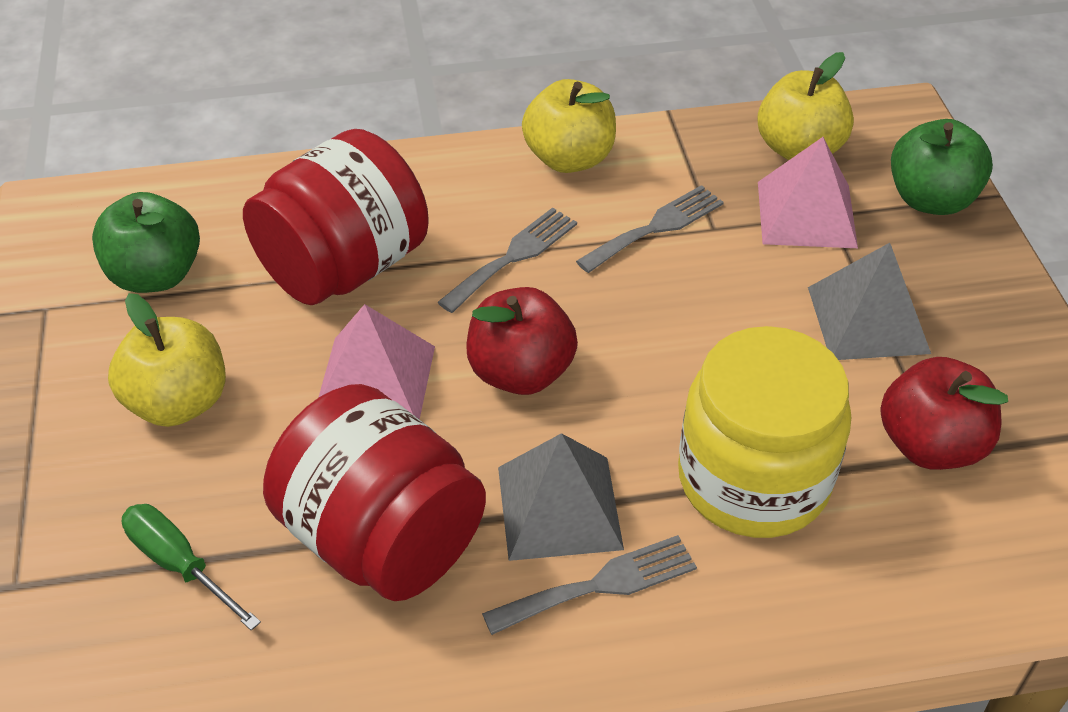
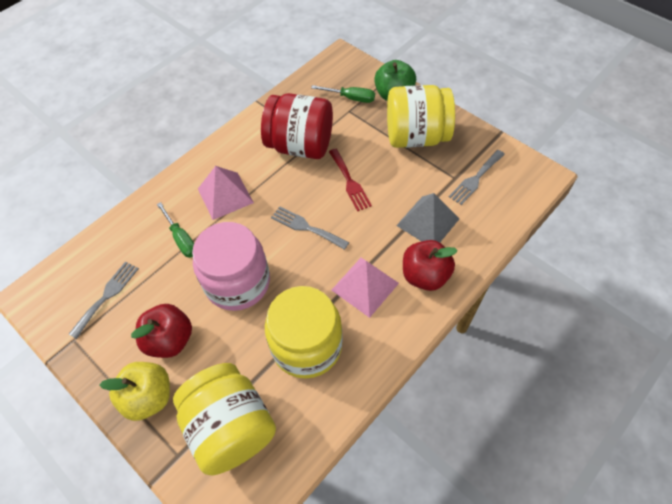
green apple: [92,192,200,293] [891,119,993,215] = 2 -> [374,60,416,101] = 1
green screwdriver: [122,504,261,630] = 1 -> [157,202,194,258] [311,85,375,103] = 2
grey pyramid: [498,433,624,561] [808,243,931,360] = 2 -> [396,193,459,242] = 1
pink jar: none = 0 -> [192,222,270,311] = 1
red fork: none = 0 -> [329,149,372,211] = 1
red jar: [243,129,429,305] [263,384,486,601] = 2 -> [261,93,333,159] = 1
yellow apple: [108,293,226,427] [522,79,616,173] [757,52,854,160] = 3 -> [100,362,170,421] = 1
yellow jar: [678,326,851,538] = 1 -> [173,363,276,475] [265,286,343,379] [387,85,455,148] = 3

